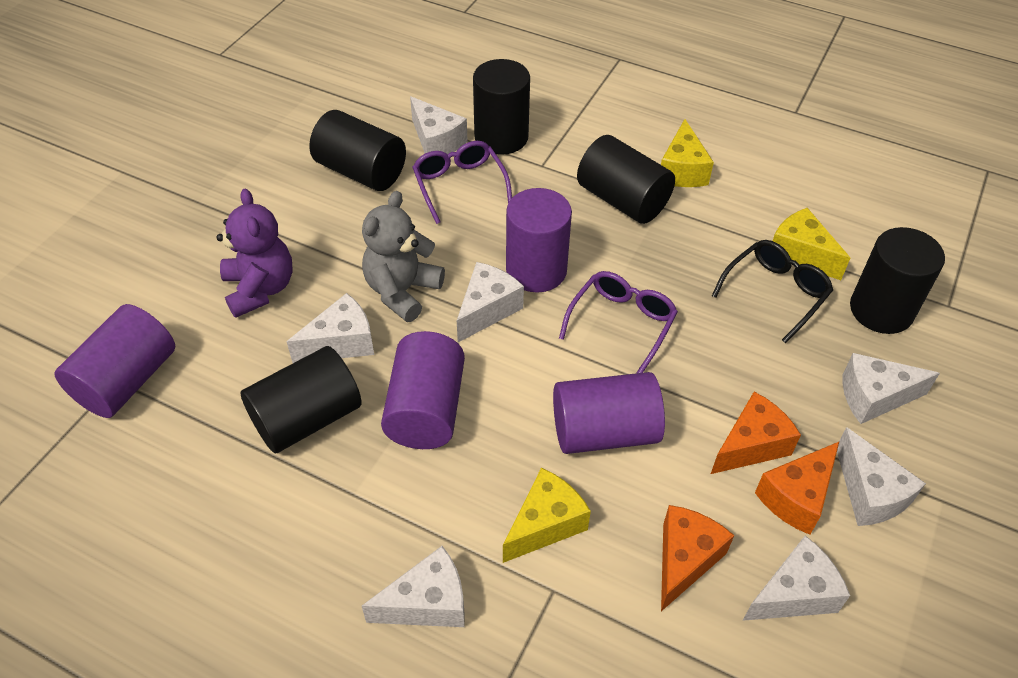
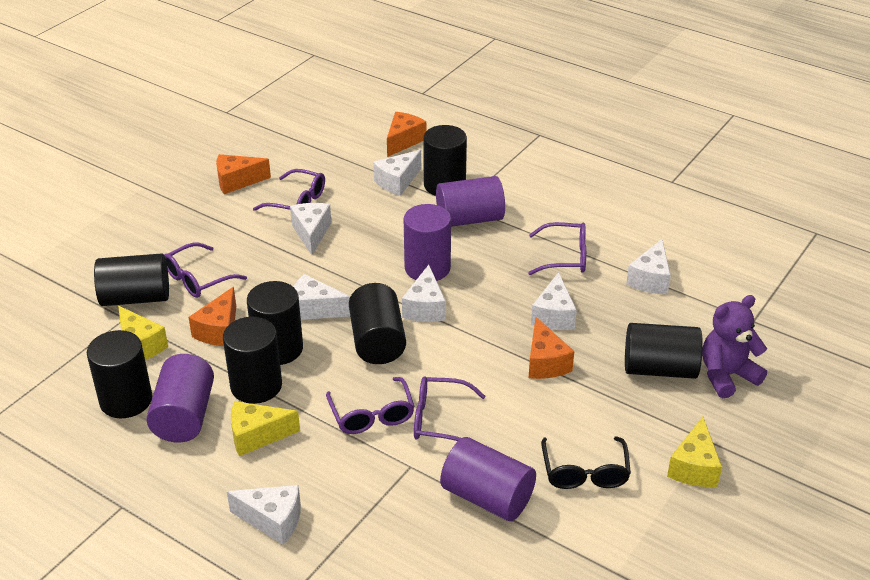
black cylinder: [241,346,362,453] [310,110,406,191] [473,59,530,155] [577,135,675,224] [850,227,945,334] = 5 -> [87,330,152,418] [94,253,169,306] [223,317,282,404] [247,281,303,365] [349,283,406,364] [423,125,467,196] [625,323,703,379] = 7
grey teddy bear: [362,191,445,322] = 1 -> none = 0
orange cheese: [661,505,734,611] [711,392,801,474] [755,442,839,535] = 3 -> [188,287,236,346] [216,154,271,194] [387,112,426,157] [529,317,574,379] = 4
purple glasses: [412,141,512,224] [559,271,678,373] = 2 -> [164,243,247,298] [253,169,325,211] [326,377,415,434] [414,377,485,441] [528,222,586,275] = 5

